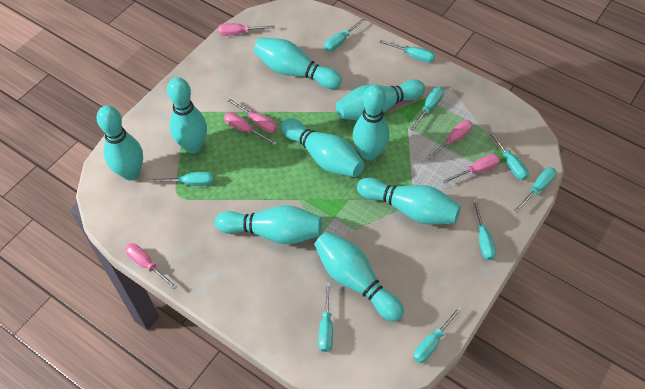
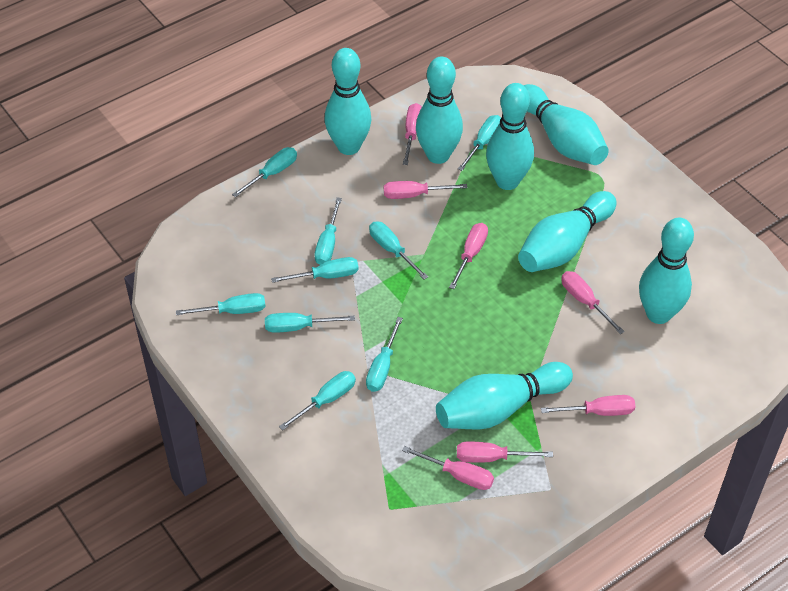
pink screwdriver: [125,243,177,289] [218,23,275,36] [224,112,276,145] [228,99,277,133] [427,120,473,159] [442,154,500,183] = 6 -> [384,181,467,199] [402,446,494,490] [403,103,422,165] [449,223,488,289] [457,441,553,463] [541,395,635,416] [561,271,625,334] = 7
turquoise bowling pin: [97,105,143,180] [167,77,207,153] [215,205,322,244] [254,37,342,89] [281,118,364,177] [314,231,404,322] [336,79,425,120] [353,85,389,161] [357,177,461,225] = 9 -> [324,48,372,155] [416,57,463,164] [436,362,573,429] [486,83,534,190] [518,191,616,272] [523,84,609,165] [639,218,694,324] = 7

